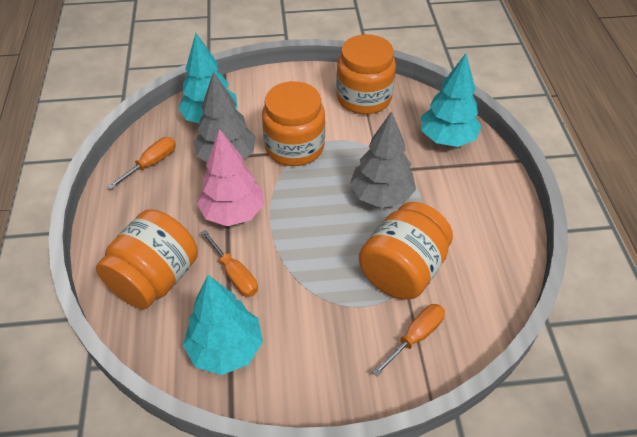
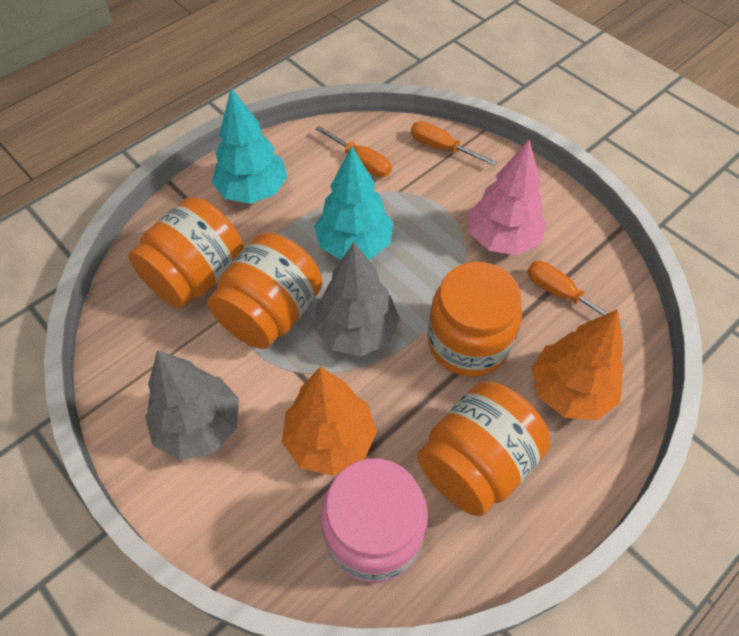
orange tree: none = 0 -> [282,366,377,476] [531,309,624,420] = 2
pink jar: none = 0 -> [321,458,428,583] = 1
turquoise tree: [178,33,238,123] [183,275,263,375] [421,54,482,147] = 3 -> [212,88,287,204] [314,146,393,260] = 2

